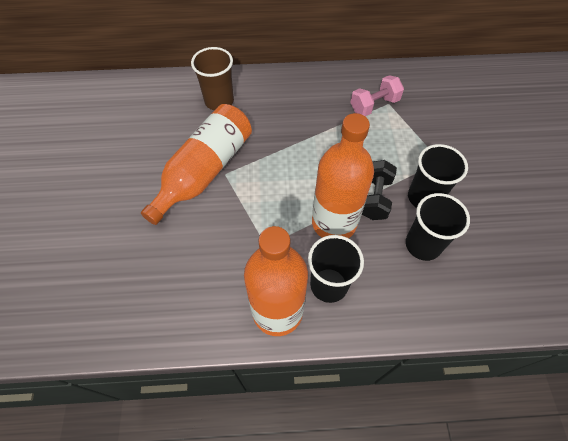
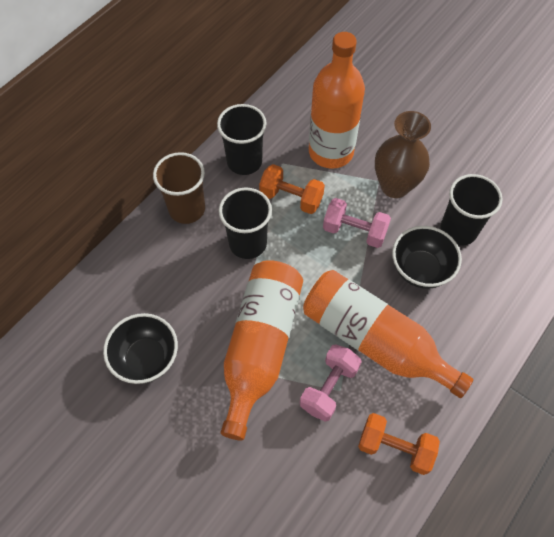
black bowl: none = 0 -> [103,313,178,384] [392,226,462,289] = 2
black dumbbell: [362,160,397,220] = 1 -> none = 0
brown vase: none = 0 -> [375,111,431,198] = 1
orange dumbbell: none = 0 -> [259,164,325,214] [358,413,440,475] = 2
pink dumbbell: [350,75,404,116] = 1 -> [300,344,362,422] [323,198,391,248] = 2

